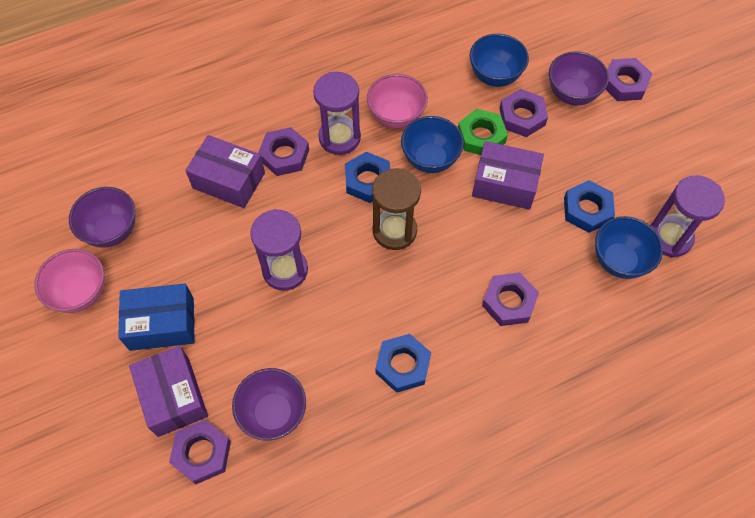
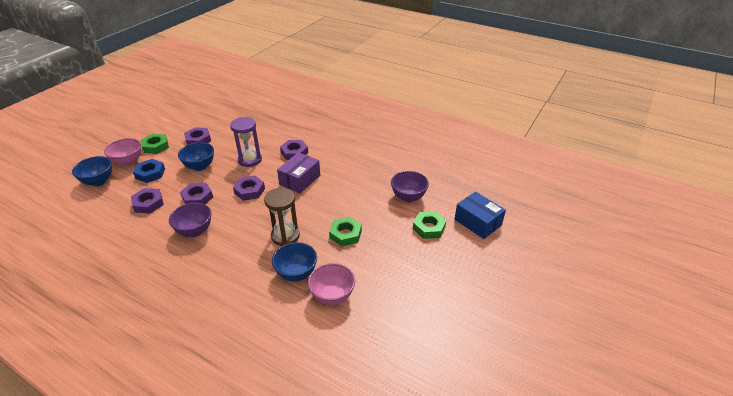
blue nut: [345,152,390,203] [375,334,431,393] [564,180,615,233] = 3 -> [133,159,165,183] = 1
green nut: [458,109,508,155] = 1 -> [141,134,169,154] [329,217,362,247] [413,211,446,239] = 3
purple bowl: [69,187,135,248] [232,368,306,441] [549,51,609,105] = 3 -> [169,203,211,237] [391,171,429,202] = 2
purple box: [129,346,208,437] [185,135,265,208] [472,141,544,210] = 3 -> [277,152,320,193] = 1
purple hourglass: [250,209,308,291] [313,72,361,155] [650,175,725,258] = 3 -> [230,117,262,167] = 1

